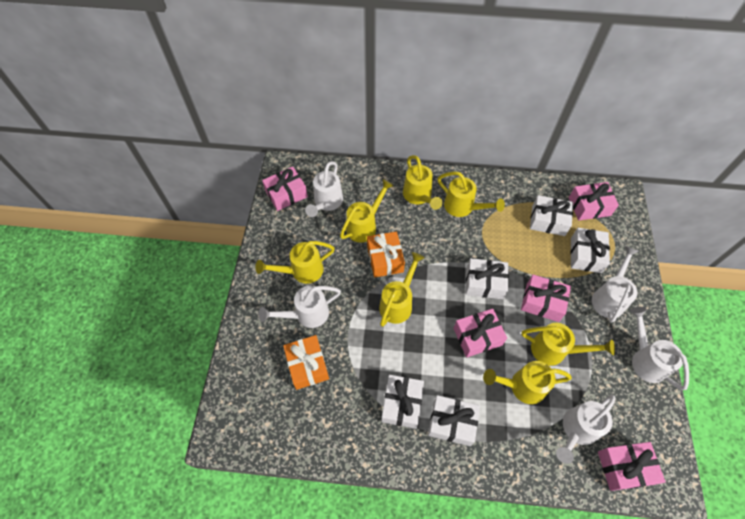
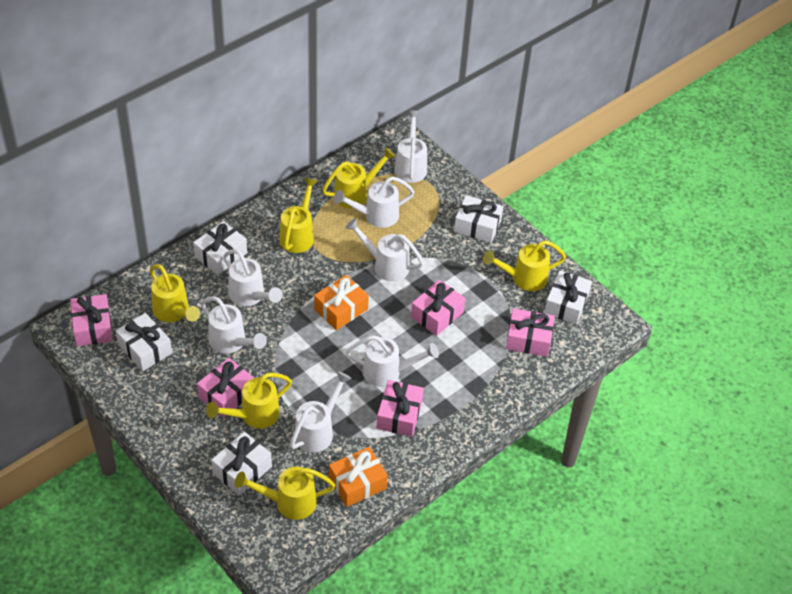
white watering can: [258,286,341,328] [305,161,343,217] [556,394,615,464] [592,246,639,323] [630,307,689,390] = 5 -> [201,296,267,354] [223,249,282,306] [290,371,352,453] [334,176,414,228] [345,218,424,281] [346,335,439,387] [394,110,427,183] = 7
yellow watering can: [255,241,335,284] [340,179,394,243] [379,252,425,327] [403,155,442,210] [437,172,505,217] [483,361,572,404] [522,323,615,366] = 7 -> [150,264,200,322] [206,373,292,428] [235,467,335,520] [279,178,318,253] [322,147,396,208] [483,240,566,291] = 6

